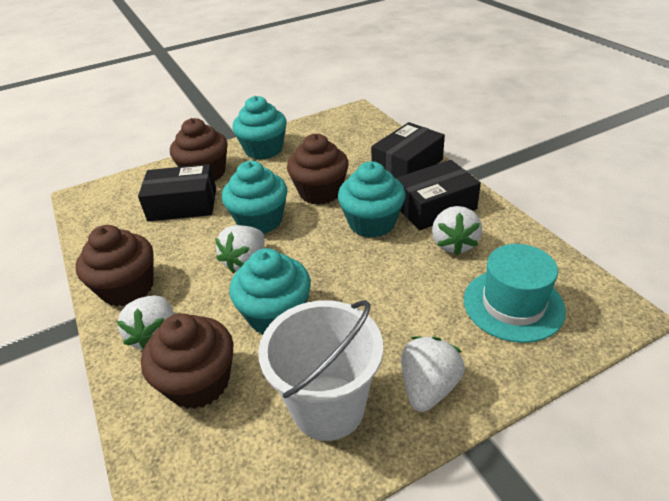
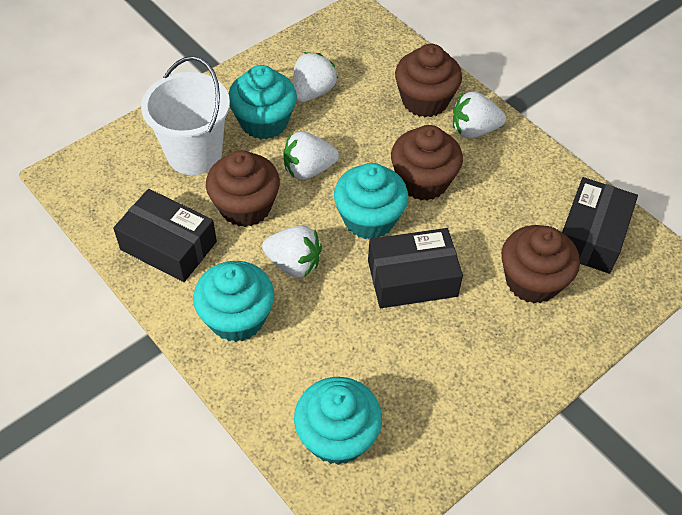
turquoise hat: [464,244,566,343] = 1 -> none = 0

